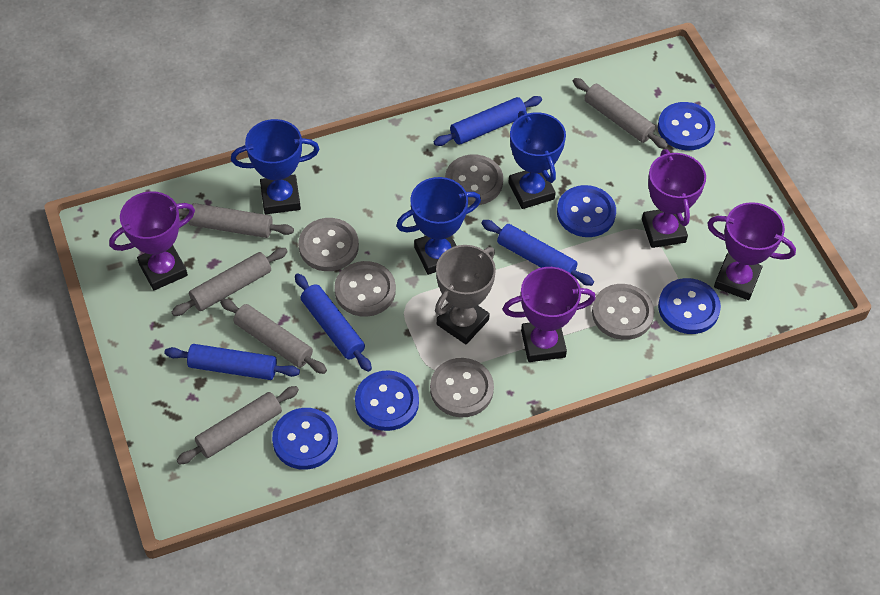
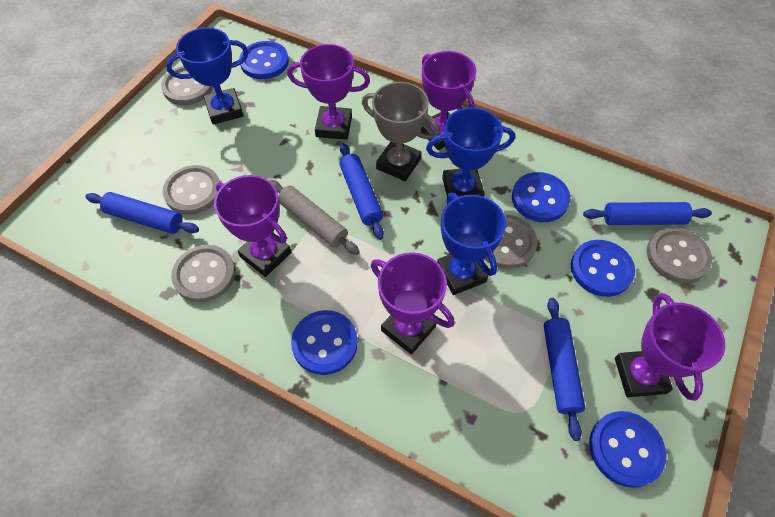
grey rolling pin: [171,248,288,316] [177,386,299,465] [178,203,294,238] [220,298,327,374] [573,78,668,149] = 5 -> [269,180,360,255] = 1
purple trophy: [109,191,195,290] [503,267,596,362] [642,149,706,248] [707,202,796,300] = 4 -> [214,175,291,277] [287,44,370,140] [371,252,455,354] [421,51,476,150] [615,293,725,401] = 5

